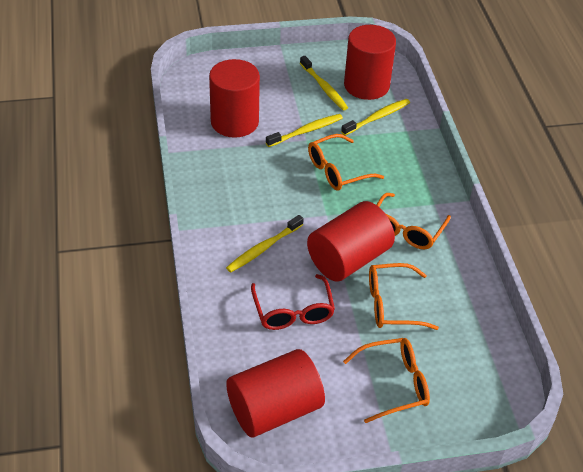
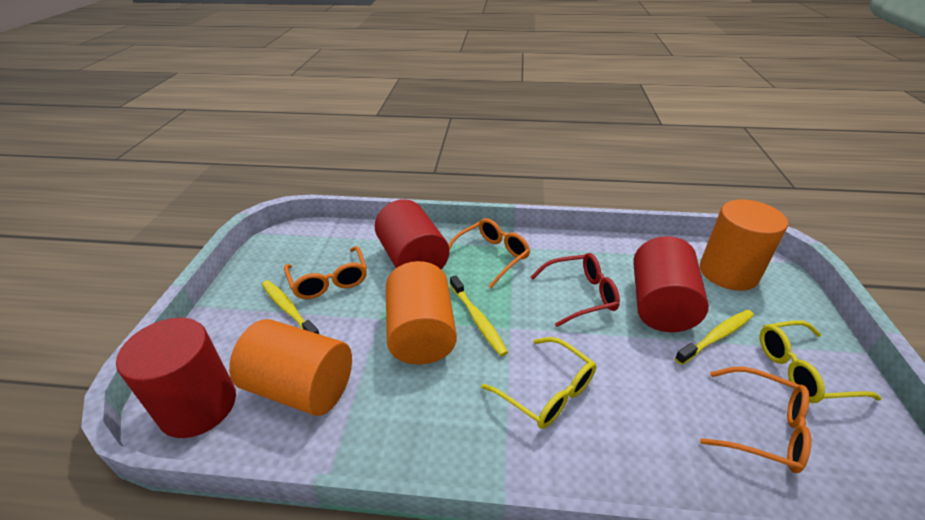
orange cylinder: none = 0 -> [229,319,352,416] [386,261,457,365] [700,200,788,291] = 3
orange glasses: [308,134,384,190] [343,338,430,423] [369,263,439,330] [376,193,451,249] = 4 -> [284,246,367,299] [449,218,530,288] [700,367,811,473] = 3
red cylinder: [209,59,260,138] [226,349,325,438] [307,201,395,282] [344,25,396,100] = 4 -> [116,318,236,438] [375,199,449,269] [633,236,709,332] = 3
yellow glasses: none = 0 -> [481,337,596,429] [760,321,882,403] = 2
yellow toothbrush: [226,215,304,272] [266,114,343,147] [300,56,348,110] [341,99,410,135] = 4 -> [262,280,319,334] [450,275,508,356] [675,310,754,365] = 3

